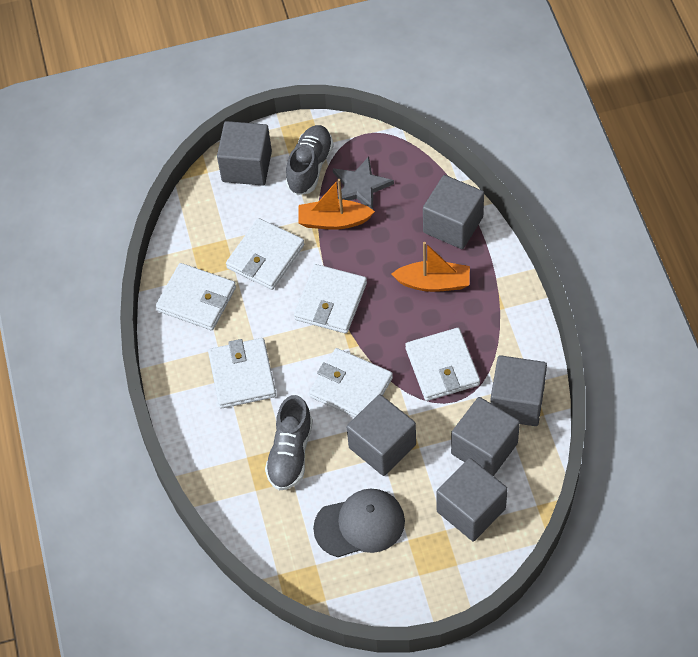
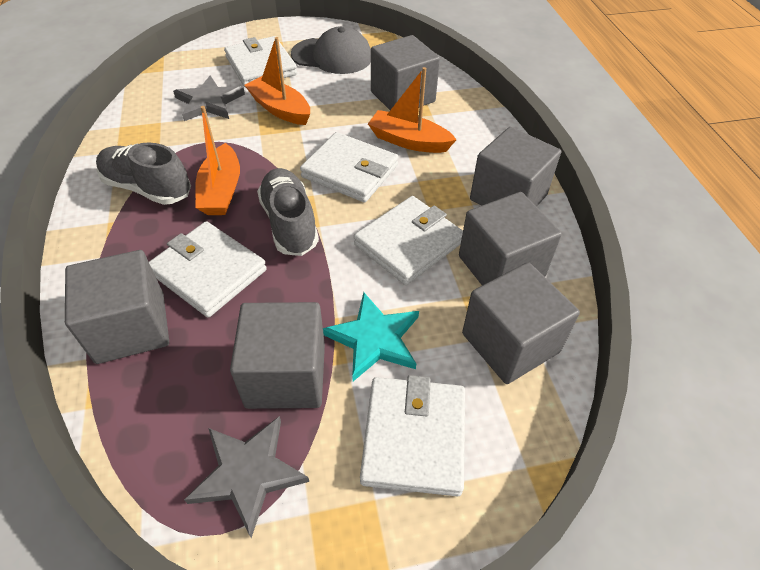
grey star: [333,157,394,210] = 1 -> [173,76,245,121] [184,416,309,538] = 2
orange boat: [298,179,375,230] [391,242,470,292] = 2 -> [195,106,240,215] [244,37,310,125] [368,67,457,153] = 3
turquoise star: none = 0 -> [323,292,419,381] = 1
white wallet: [156,263,236,330] [208,338,276,408] [226,218,304,290] [294,264,367,334] [309,348,393,417] [405,328,480,401] = 6 -> [149,221,267,317] [224,36,297,87] [300,132,398,203] [354,196,463,285] [360,375,465,496] = 5

